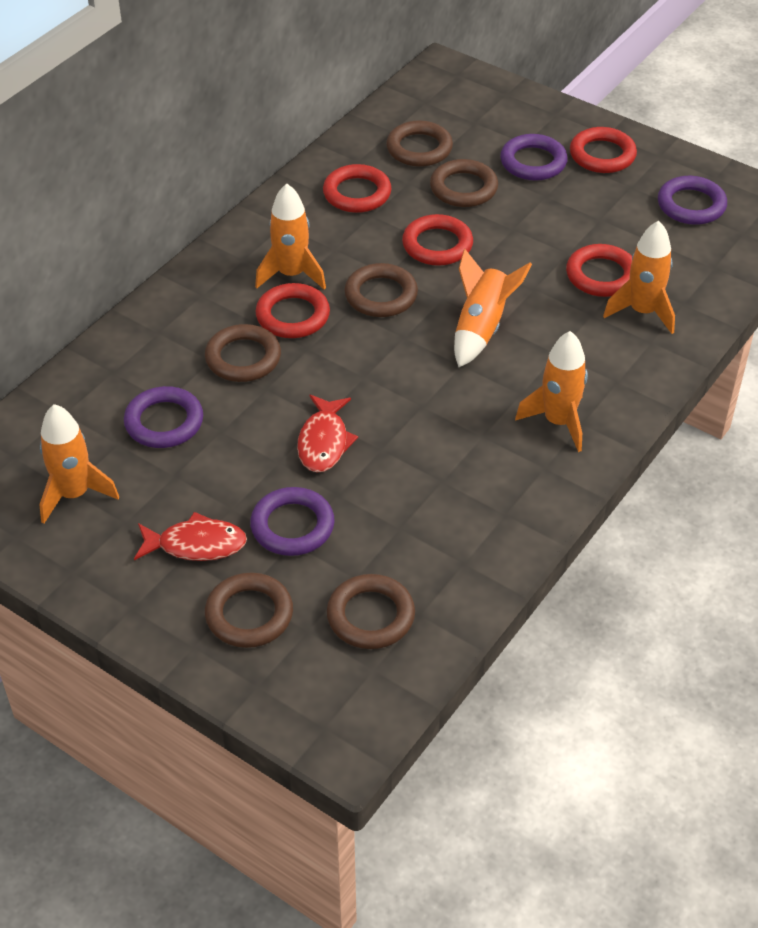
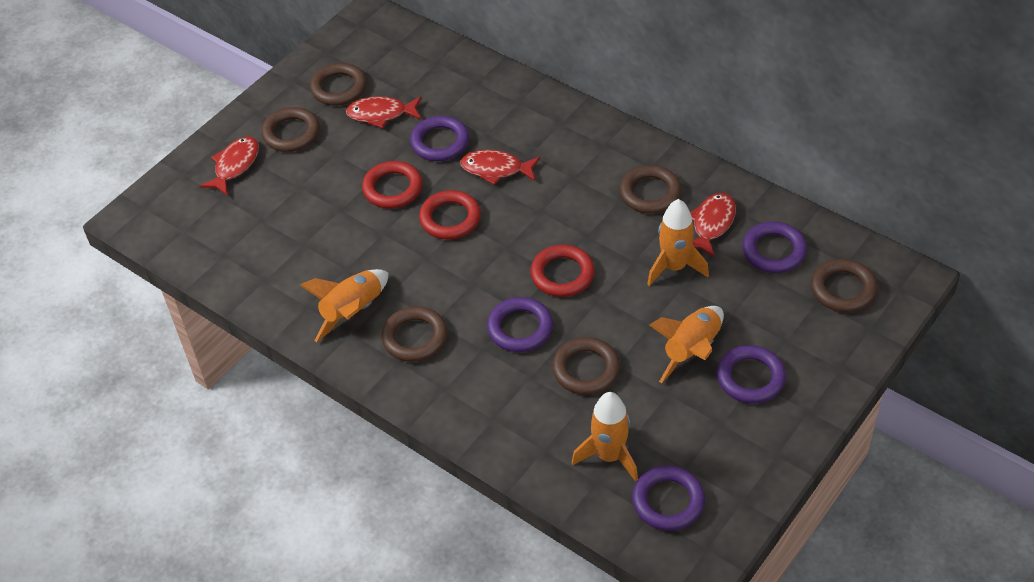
orange rocket: [39,404,119,524] [255,183,326,289] [454,249,532,367] [515,331,588,452] [603,221,675,334] = 5 -> [300,269,389,342] [572,392,638,482] [647,199,709,286] [649,306,724,383] = 4
purple ring: [124,386,203,448] [250,487,335,556] [500,134,568,181] [658,176,727,225] = 4 -> [410,116,469,161] [487,297,553,352] [632,466,705,531] [717,345,786,403] [742,221,807,273] = 5
red fish: [134,512,247,561] [297,395,358,472] = 2 -> [200,137,259,195] [346,96,422,128] [460,150,540,185] [690,193,736,257] = 4
red ring: [255,283,330,338] [323,164,391,213] [402,214,473,266] [566,244,632,297] [570,127,637,173] = 5 -> [362,161,423,208] [419,190,481,239] [530,245,595,297] = 3

